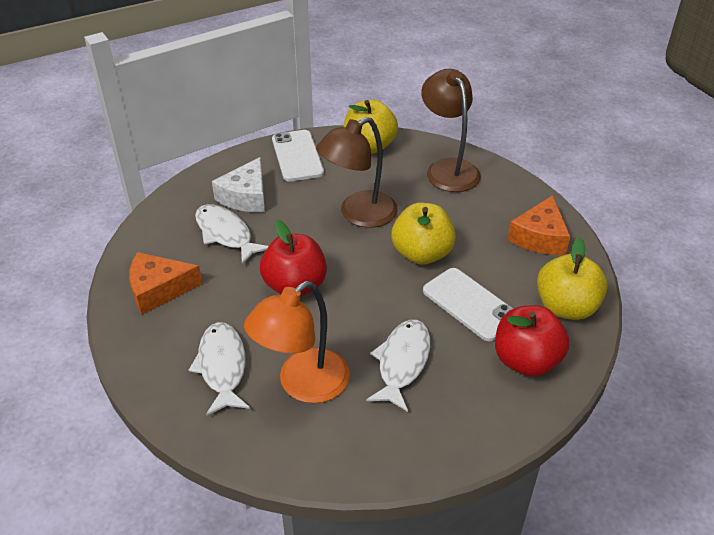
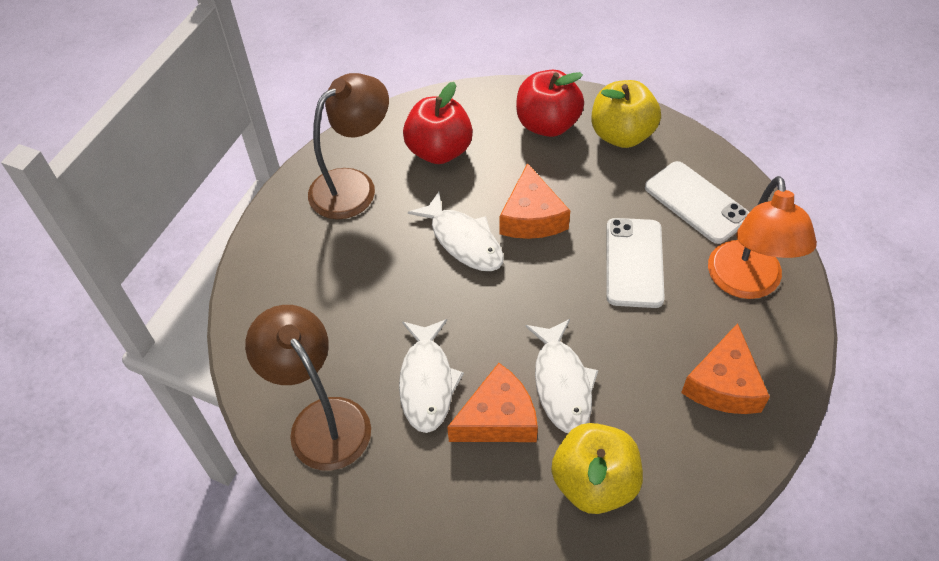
orange cheese: [129,252,202,315] [508,195,570,255] = 2 -> [447,363,538,442] [500,163,570,239] [681,323,770,414] = 3
white cheese: [212,157,265,212] = 1 -> none = 0
yellow apple: [344,100,398,154] [391,203,456,265] [537,237,608,320] = 3 -> [551,423,643,514] [592,80,661,148] = 2

